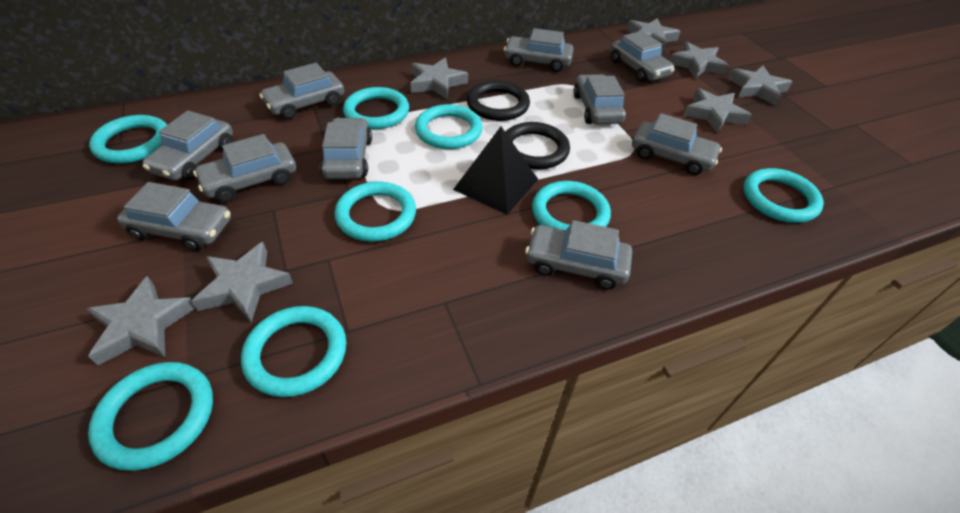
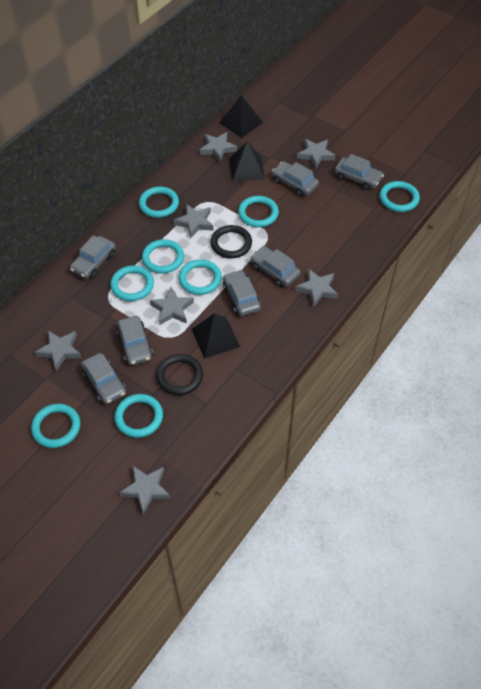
black pyramid: [453,127,538,215] = 1 -> [191,313,240,359] [220,95,263,138] [229,142,265,182] = 3
grey car: [117,182,231,251] [142,110,233,180] [193,134,296,202] [259,63,344,119] [320,118,372,179] [504,28,574,72] [525,220,632,290] [573,74,626,125] [610,31,675,82] [632,113,722,175] = 10 -> [70,235,116,279] [81,353,126,404] [117,316,153,365] [223,270,261,316] [251,246,301,287] [272,161,319,197] [335,154,384,190] = 7

